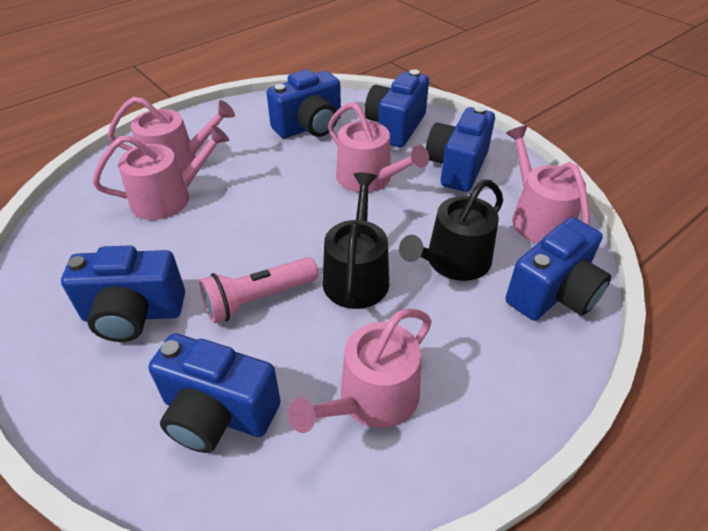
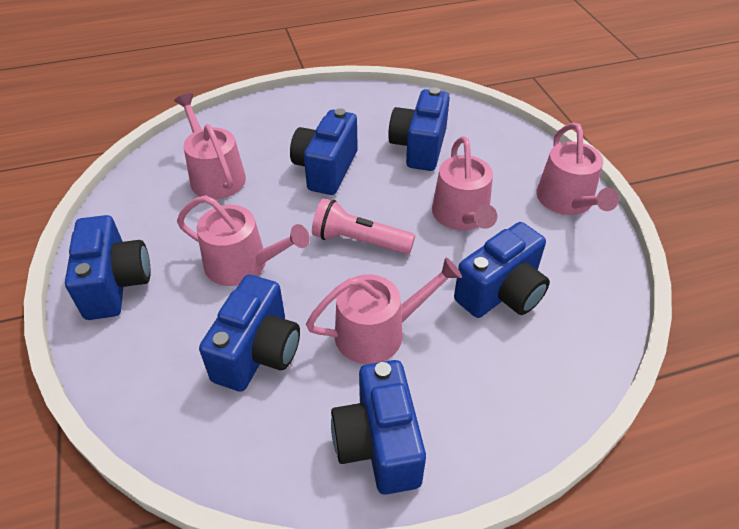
black watering can: [322,173,389,309] [399,180,503,281] = 2 -> none = 0

